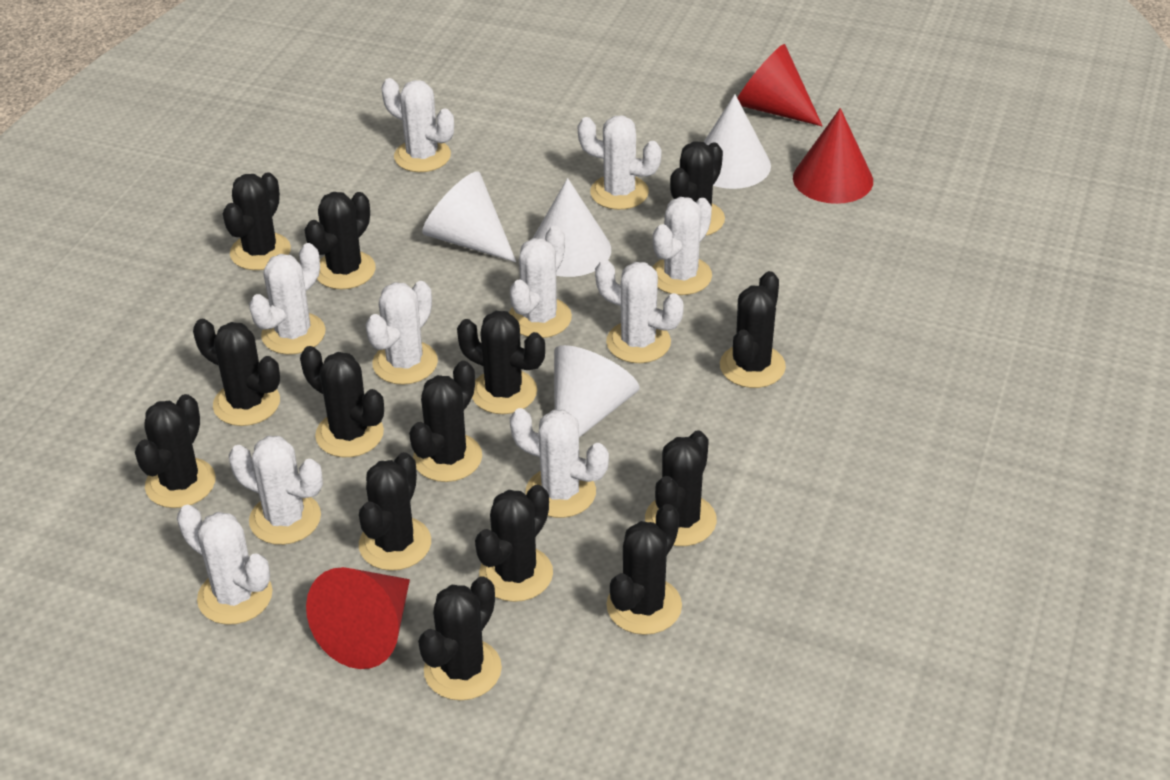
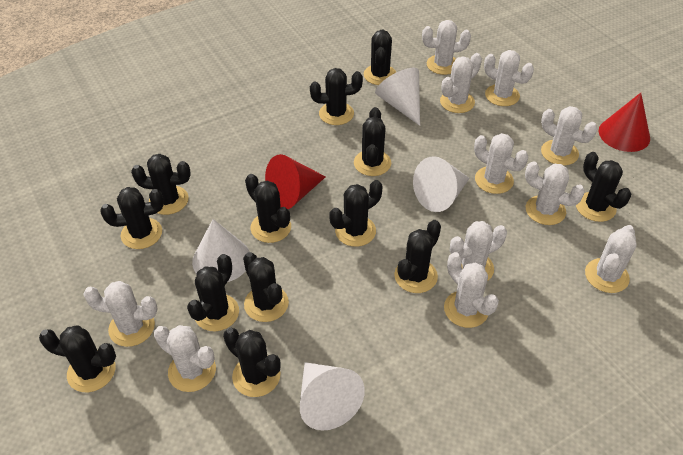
black cactus: [135,394,216,508] [193,319,280,426] [223,172,291,270] [300,346,384,457] [305,192,376,289] [359,452,431,571] [409,361,482,482] [418,576,502,700] [457,311,545,414] [475,485,553,602] [606,504,682,635] [645,430,717,546] [670,141,725,236] [720,271,786,388] = 14 -> [39,325,116,392] [100,187,164,249] [131,154,191,215] [187,254,239,331] [223,328,281,397] [243,252,289,322] [245,174,291,243] [310,68,363,125] [329,180,382,247] [354,107,391,176] [363,29,396,85] [394,220,441,293] [576,152,631,222] = 13
red cone: [306,567,410,669] [738,44,822,126] [793,108,873,204] = 3 -> [265,154,326,209] [599,93,650,152] = 2
white cactus: [177,505,273,625] [229,436,323,545] [249,243,326,355] [365,281,438,385] [382,78,454,172] [509,226,572,338] [510,408,609,518] [578,116,662,210] [595,260,684,363] [653,197,712,295] = 10 -> [83,281,158,347] [154,325,216,392] [422,20,471,75] [440,53,482,113] [444,252,499,328] [450,221,507,281] [474,133,528,194] [484,50,534,106] [525,161,585,225] [541,106,597,166] [585,225,637,293] = 11

